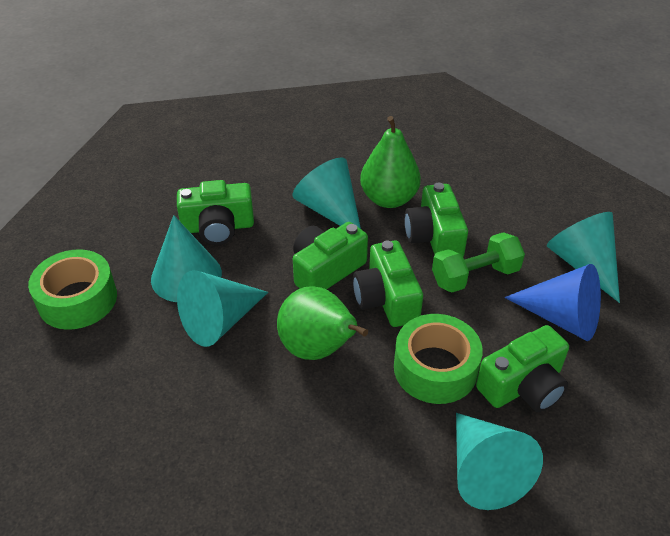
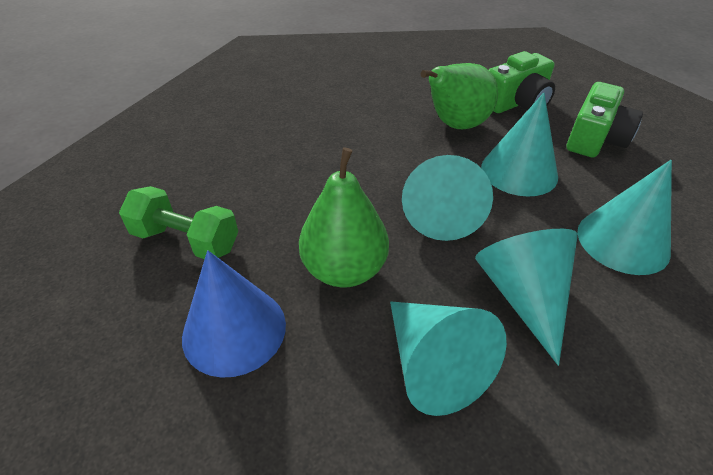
green camera: [177,180,254,245] [293,222,368,290] [353,241,423,327] [404,183,468,257] [476,325,569,412] = 5 -> [489,51,555,113] [567,82,643,157] = 2
green tape: [28,249,117,330] [394,314,483,404] = 2 -> none = 0

